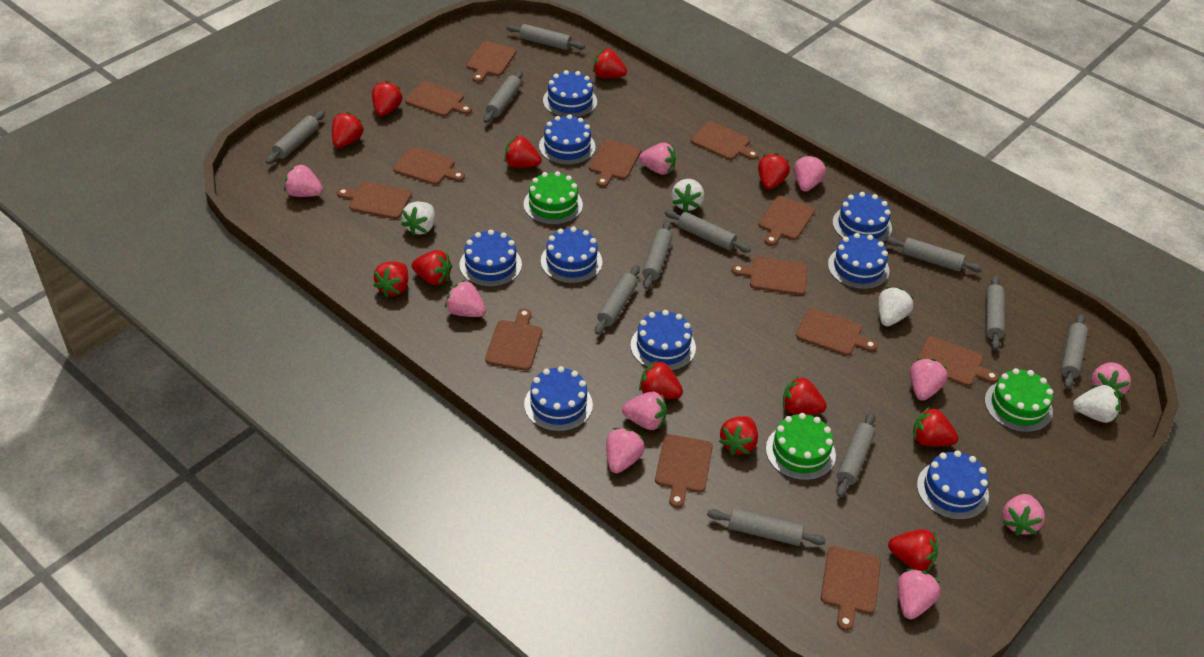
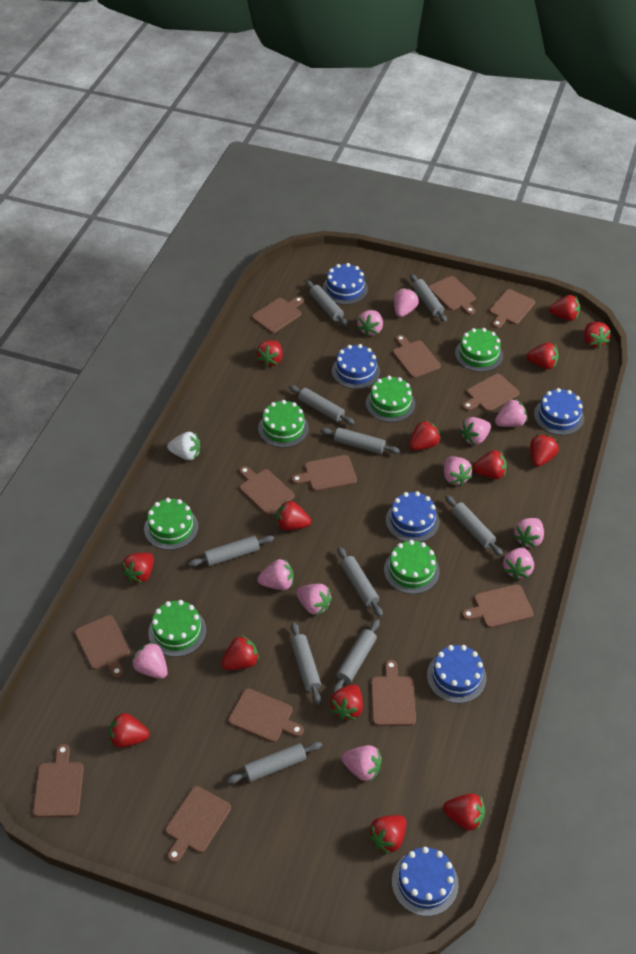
blue cake: [460,230,522,287] [524,366,593,432] [539,114,596,165] [541,227,602,284] [543,70,597,118] [631,310,696,371] [828,233,889,290] [833,192,892,242] [917,450,989,520] = 9 -> [323,263,368,305] [332,344,380,389] [386,491,439,542] [392,847,459,916] [427,645,486,703] [534,388,584,435] = 6
green cake: [524,171,583,225] [766,413,836,481] [985,368,1053,432] = 3 -> [144,498,198,550] [148,600,206,657] [258,400,309,448] [366,376,415,422] [384,540,440,594] [455,328,503,372] = 6
grey rolling pin: [266,111,325,164] [484,71,523,123] [506,24,585,50] [595,265,640,335] [642,221,672,290] [665,210,751,253] [707,508,826,546] [836,412,875,497] [885,237,982,272] [986,275,1005,350] [1061,314,1088,389] = 11 -> [189,535,274,567] [227,742,322,784] [289,385,355,425] [290,622,321,705] [306,280,348,326] [320,427,400,454] [333,619,380,694] [338,547,383,617] [410,274,447,322] [445,495,503,556] = 10
pink strawberry: [284,164,323,197] [445,280,486,317] [606,428,645,473] [622,392,667,430] [639,143,676,175] [794,155,826,192] [897,569,940,619] [910,358,948,401] [1002,494,1045,536] [1091,362,1131,397] = 10 -> [132,642,168,679] [257,558,294,590] [296,584,332,615] [341,745,382,781] [357,310,383,336] [394,288,419,317] [444,457,472,486] [459,417,491,445] [495,399,527,427] [503,547,534,580] [513,518,544,548] = 11
red strawberry: [332,112,364,148] [372,81,402,116] [373,261,408,297] [411,250,452,285] [505,136,542,168] [593,49,627,78] [639,360,683,399] [719,416,758,455] [758,153,790,190] [783,376,827,415] [888,529,938,571] [913,407,958,446] = 12 -> [109,712,150,748] [122,553,154,584] [221,635,259,670] [256,340,283,367] [276,500,311,531] [330,684,363,720] [368,815,407,855] [409,420,441,450] [443,793,485,831] [472,450,507,479] [527,342,559,369] [530,434,559,467] [549,295,580,321] [584,322,611,349] = 14
white strawberry: [401,202,435,235] [672,179,704,212] [878,287,913,326] [1073,385,1120,423] = 4 -> [167,432,200,460] = 1

